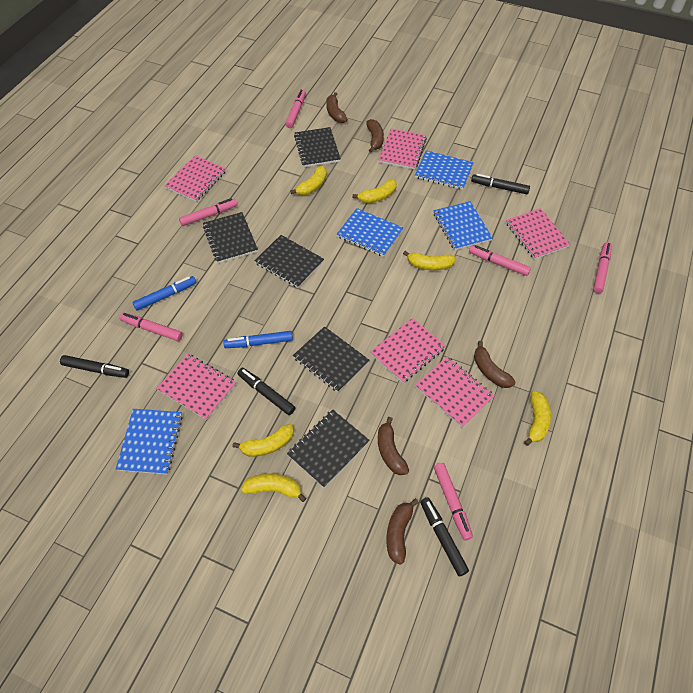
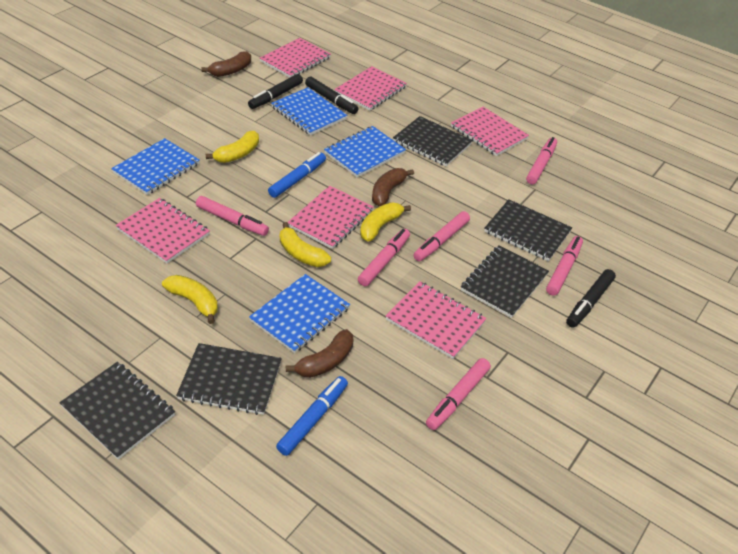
black marker: [60,355,129,378] [237,368,295,415] [420,497,469,576] [471,174,530,194] = 4 -> [248,74,303,109] [305,77,358,114] [566,269,616,328] = 3
brown banana: [326,92,347,123] [366,119,384,152] [378,417,409,475] [386,499,419,565] [474,341,516,388] = 5 -> [201,51,251,77] [286,329,353,378] [372,168,414,207] = 3
yellow banana: [232,424,294,457] [241,474,306,502] [290,166,327,195] [352,179,397,203] [403,251,456,270] [524,391,551,446] = 6 -> [162,275,218,324] [206,131,259,163] [280,222,331,267] [360,203,411,242] = 4

